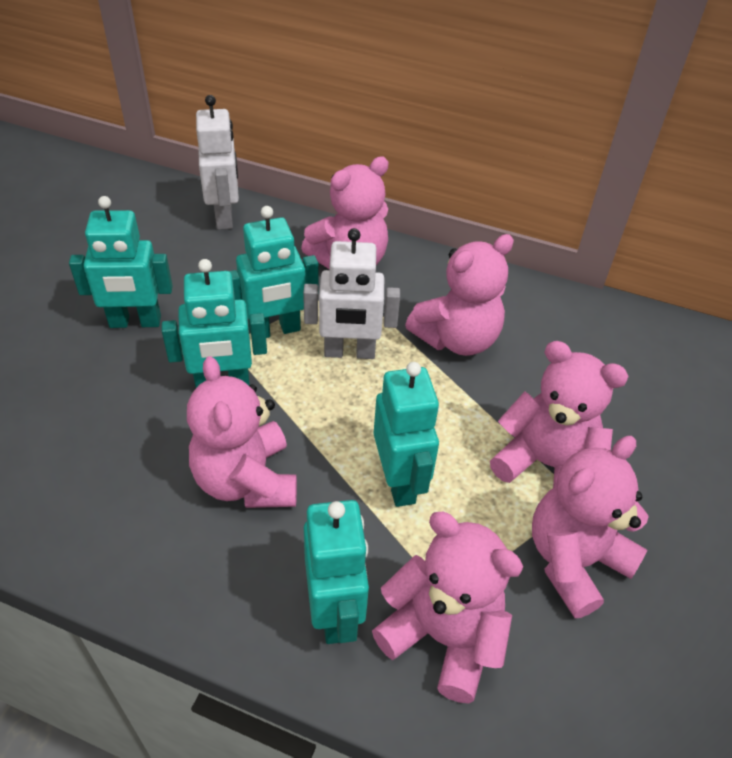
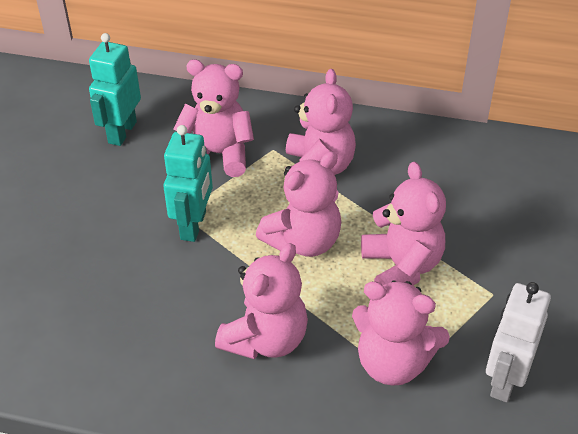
turquoise robot: [69,196,173,328] [162,259,267,388] [229,206,319,338] [304,500,369,644] [373,362,439,507] = 5 -> [89,33,141,146] [163,125,213,242] = 2
white robot: [196,95,239,230] [303,228,400,359] = 2 -> [486,282,551,402] = 1

